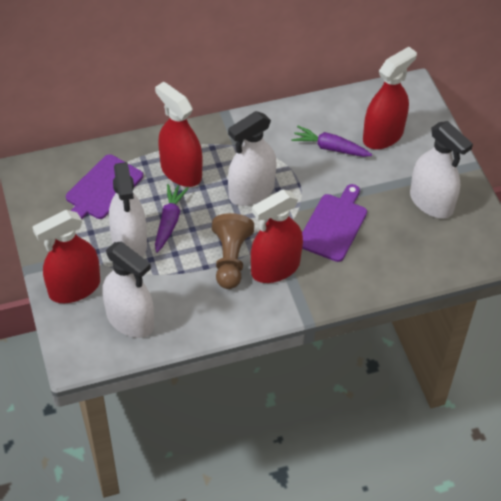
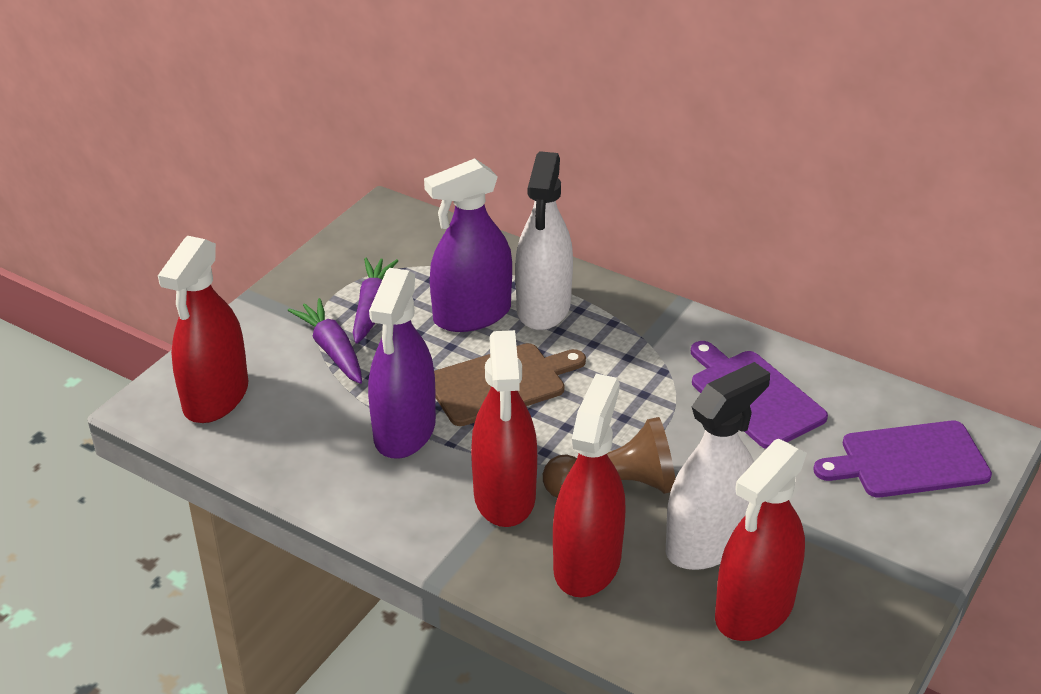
brown cutting board: none = 0 -> [434,343,586,426] = 1
purple spray bottle: none = 0 -> [368,268,436,459] [424,158,512,332] = 2
white spray bottle: [103,241,154,338] [109,162,147,257] [228,111,277,206] [410,121,473,218] = 4 -> [515,151,573,330] [666,362,770,570] = 2

